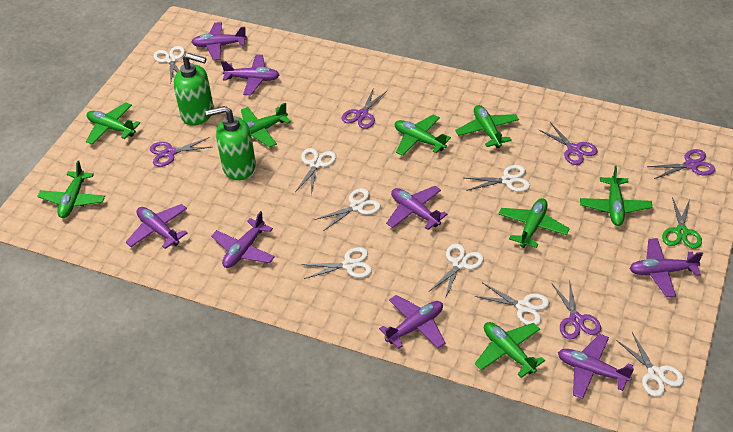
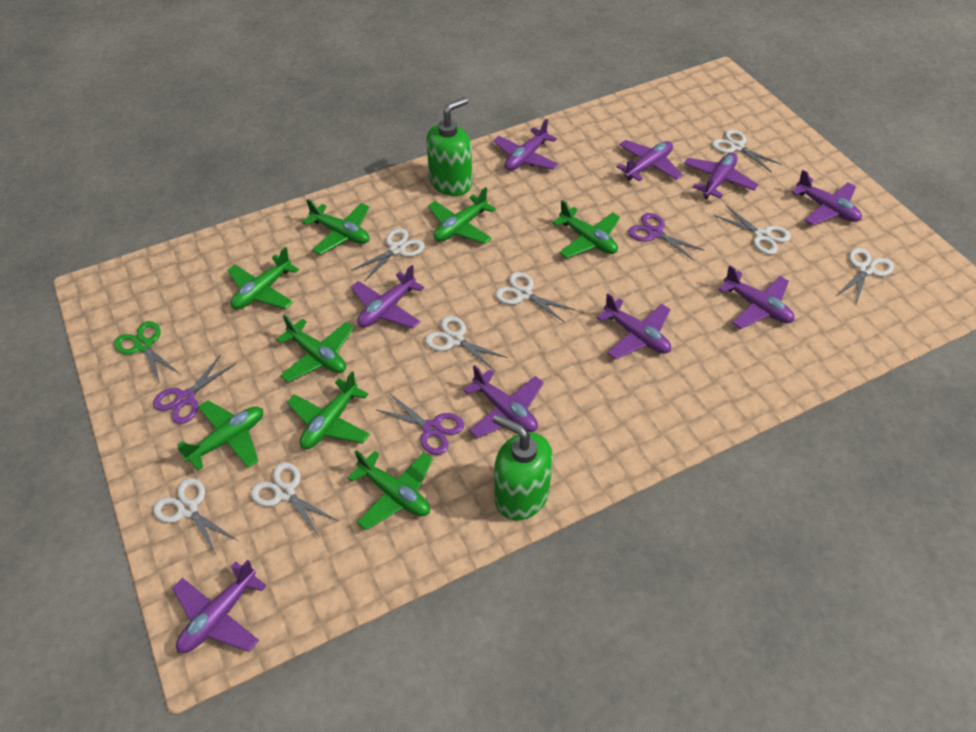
purple plane: [126,204,187,249] [192,22,247,60] [211,211,275,268] [221,54,280,95] [379,295,446,349] [386,186,448,230] [558,334,634,399] [629,238,703,297] = 8 -> [172,560,266,653] [351,265,424,328] [463,365,544,438] [493,119,559,171] [597,293,671,360] [617,140,683,182] [684,153,758,199] [718,265,794,329] [791,170,862,225] = 9
purple scissors: [150,137,212,167] [342,87,387,129] [538,122,598,165] [552,279,601,340] [647,149,715,179] = 5 -> [153,354,236,424] [377,393,464,455] [628,213,705,261] = 3

